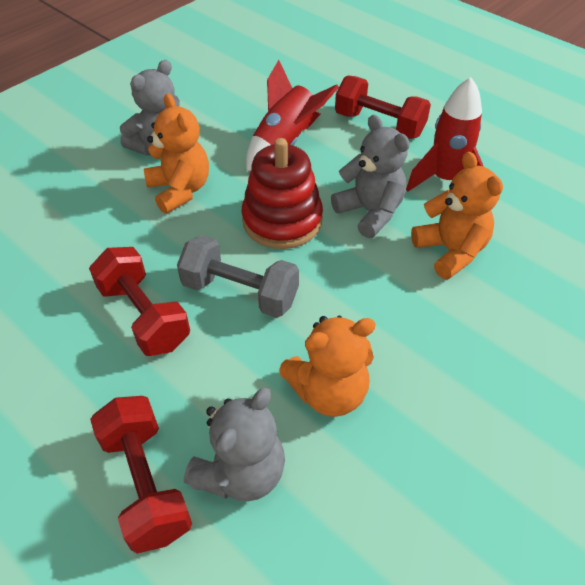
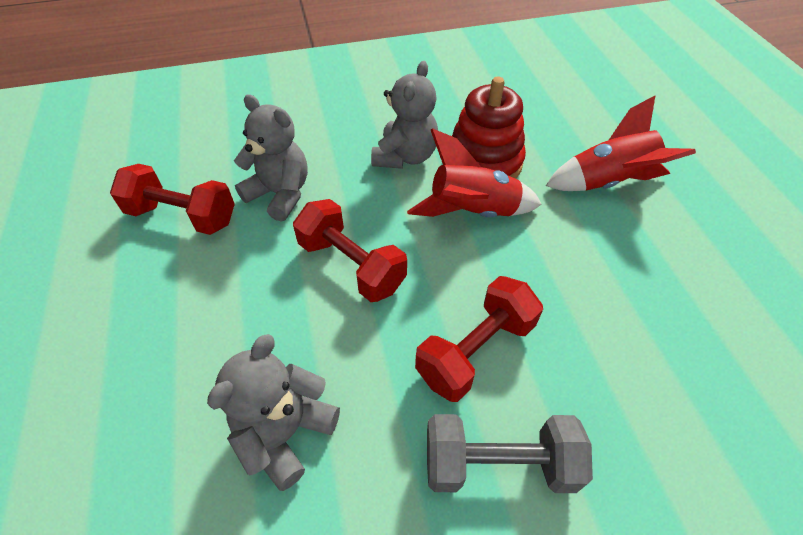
orange teddy bear: [144,93,209,214] [279,316,376,417] [411,152,503,280] = 3 -> none = 0

